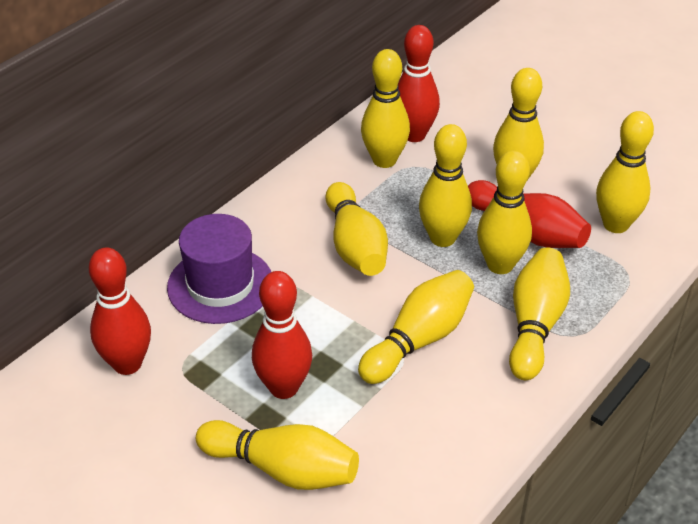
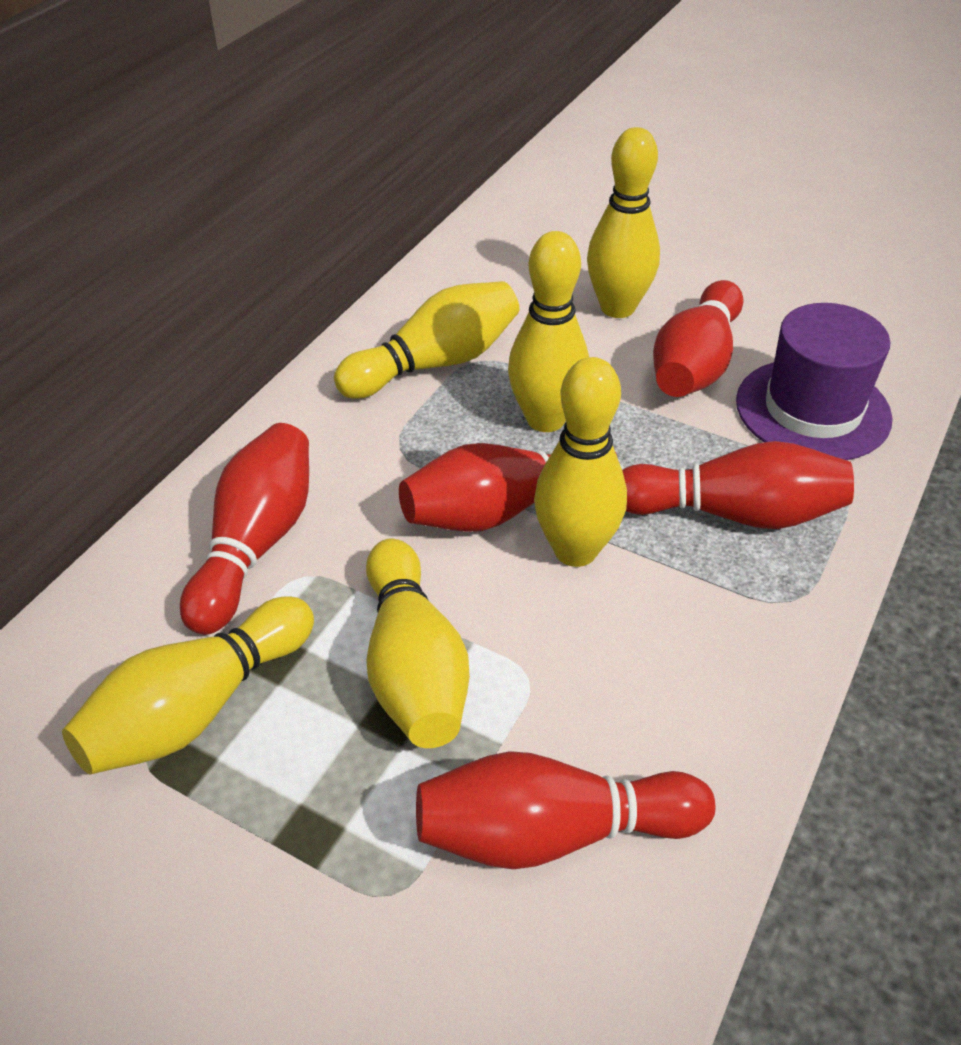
red bowling pin: [89,247,151,375] [252,271,312,399] [398,25,440,142] [468,180,591,248] = 4 -> [180,423,309,635] [399,443,618,532] [416,751,715,869] [622,441,854,529] [653,280,743,397] = 5
yellow bowling pin: [196,420,359,490] [325,182,388,276] [358,270,474,384] [361,49,410,168] [419,124,472,247] [477,150,532,274] [493,68,544,179] [509,247,570,380] [596,111,654,233] = 9 -> [62,597,314,775] [334,281,519,399] [366,539,470,748] [508,231,589,432] [534,357,627,567] [587,127,660,318] = 6

